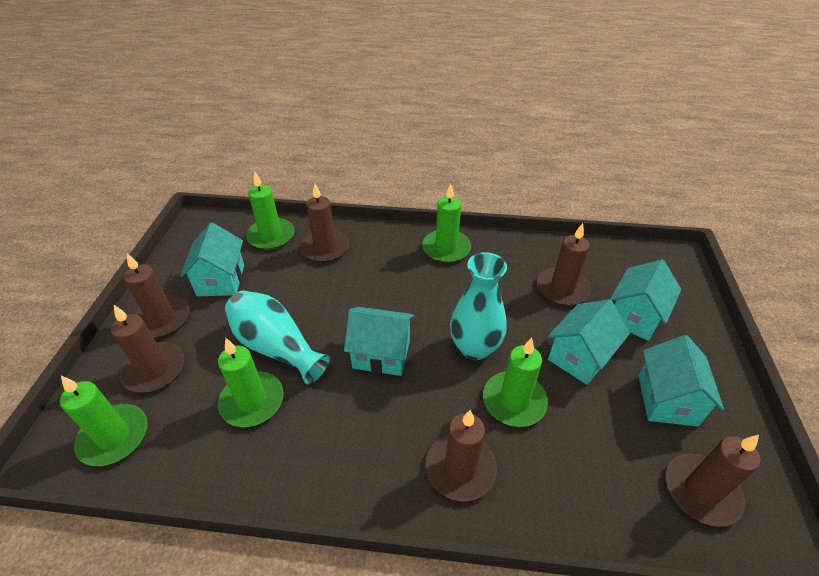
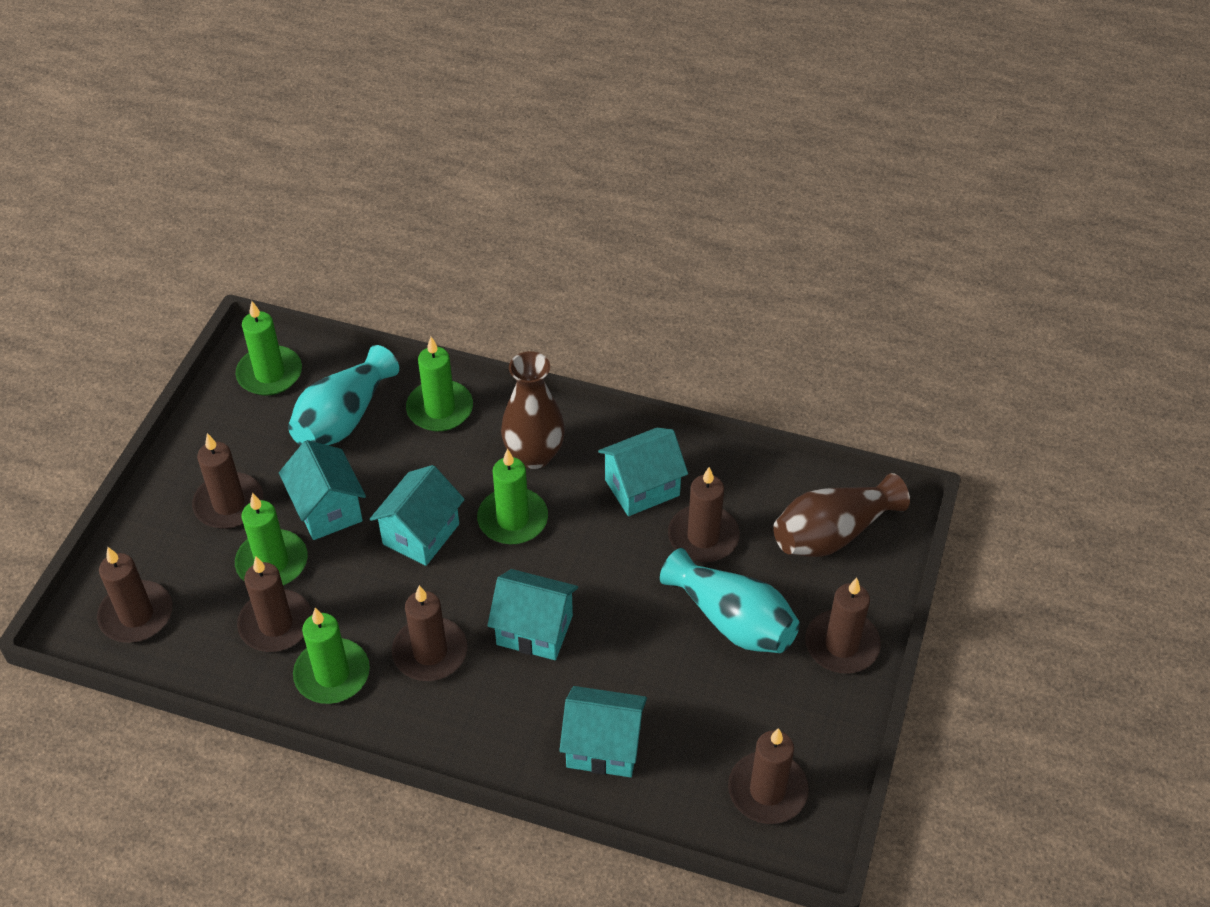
brown candle: [111,305,184,393] [124,253,190,338] [300,184,349,263] [425,410,497,501] [537,223,591,306] [666,435,761,527] = 6 -> [97,547,172,643] [192,433,263,529] [237,556,312,652] [392,585,467,681] [668,467,740,562] [728,728,809,824] [805,578,881,673] = 7
brown vase: none = 0 -> [501,351,565,469] [773,473,910,557] = 2

